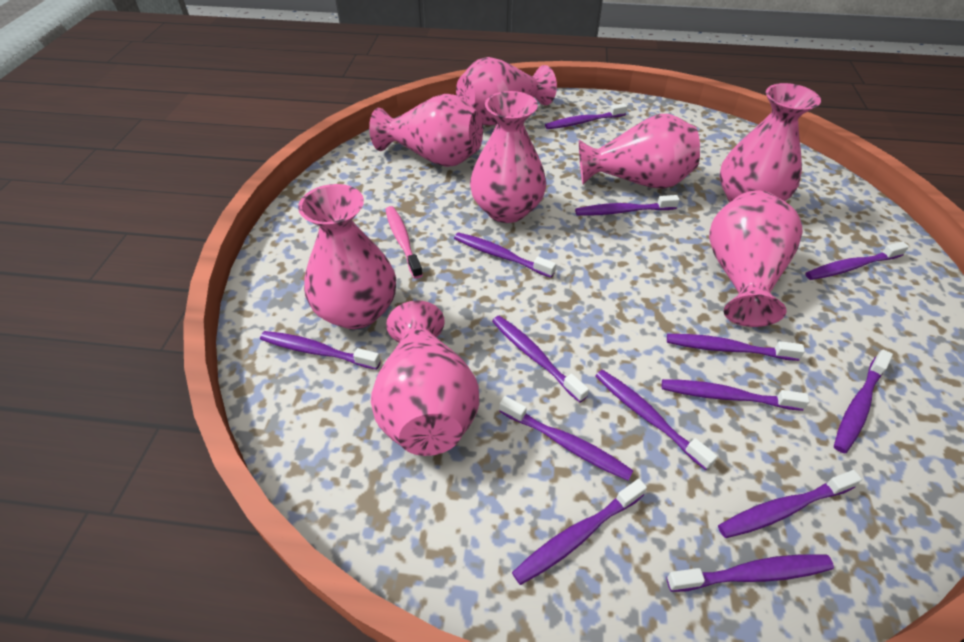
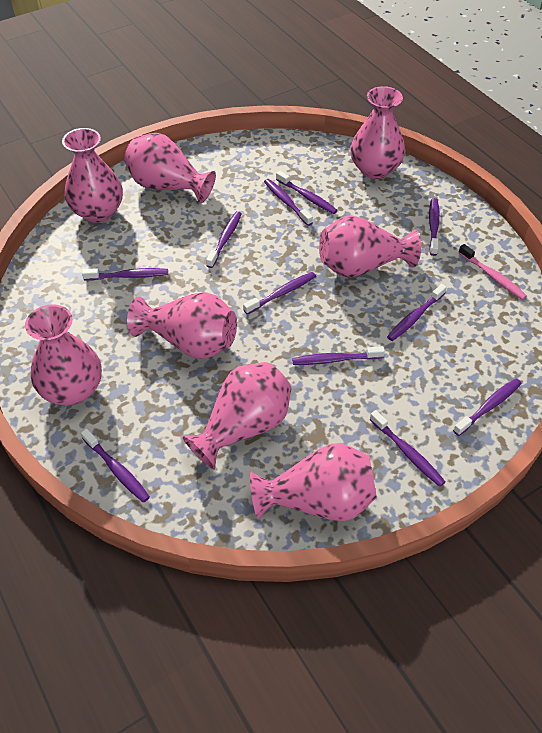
purple toothbrush: [260,331,381,370] [454,232,556,278] [492,316,589,402] [499,396,633,481] [512,479,647,585] [545,103,627,129] [575,195,680,215] [595,370,718,470] [662,379,809,411] [667,334,805,361] [667,554,834,592] [718,470,862,538] [805,241,909,280] [834,349,893,453] = 14 -> [81,429,150,503] [82,268,168,281] [206,211,242,268] [243,272,316,314] [264,179,313,226] [276,171,338,214] [292,346,385,365] [369,410,445,487] [387,284,447,341] [429,198,440,256] [453,378,522,436] = 11

